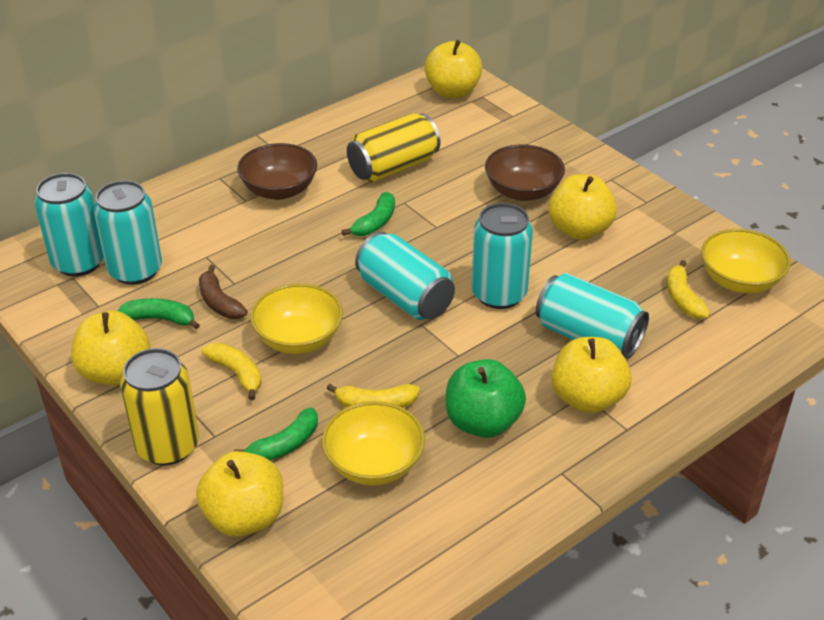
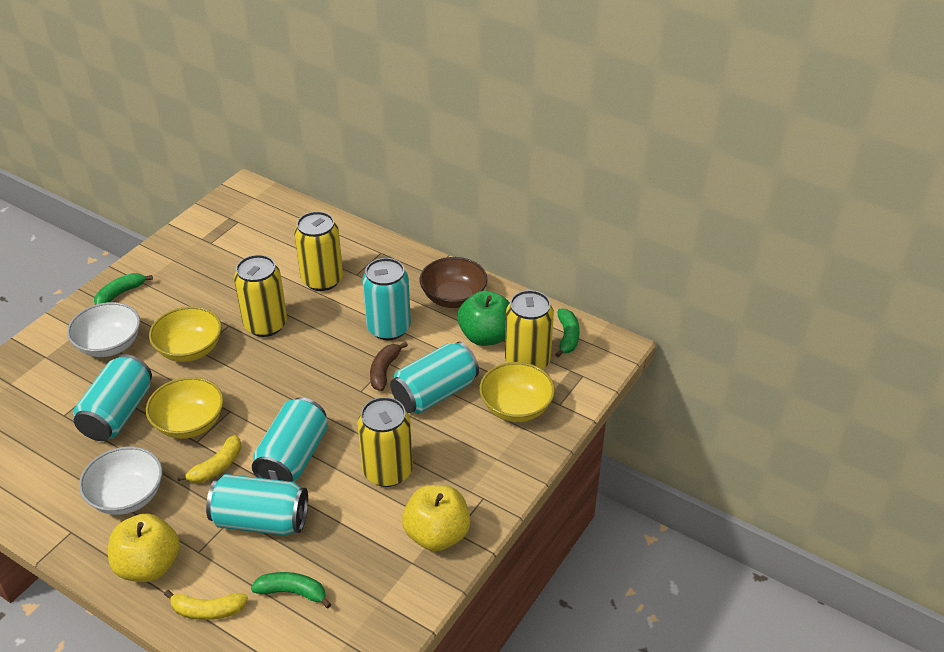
brown bowl: [237,143,317,200] [485,144,565,201] = 2 -> [420,257,487,308] = 1
white bowl: none = 0 -> [67,302,140,357] [79,447,162,515] = 2
yellow apple: [71,311,150,386] [196,451,283,537] [424,40,482,98] [548,174,617,240] [552,337,632,413] = 5 -> [108,513,180,582] [402,485,470,551] = 2
yellow banana: [202,342,261,400] [327,384,420,408] [667,260,710,319] = 3 -> [164,590,248,620] [177,435,241,483] = 2
yellow can: [120,348,199,465] [347,113,440,182] = 2 -> [234,255,287,337] [294,211,343,291] [357,397,413,487] [505,290,554,369] = 4

